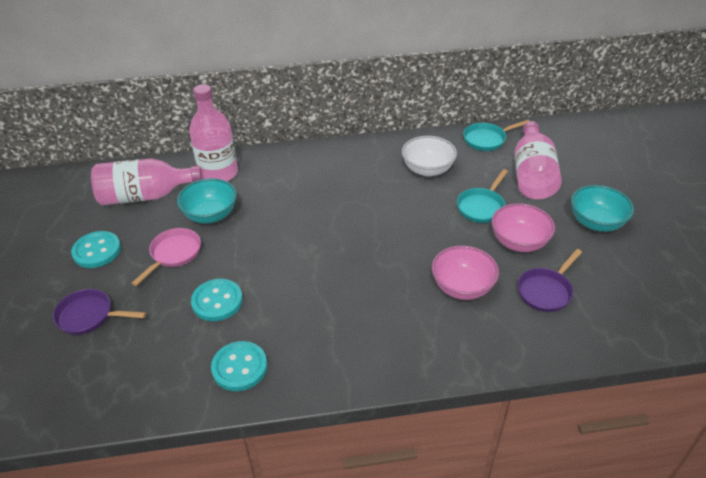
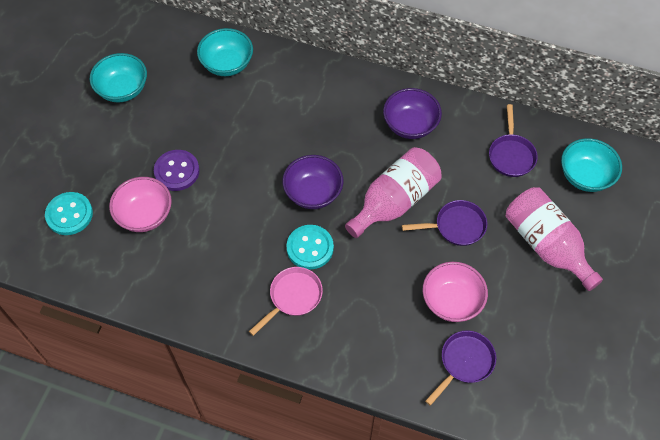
pink bottle: [91,158,202,205] [189,84,238,181] [514,121,562,200] = 3 -> [345,147,442,238] [506,187,603,291] = 2
purple bowl: none = 0 -> [282,155,344,209] [383,88,442,139] = 2
purple button: none = 0 -> [154,150,200,191] = 1
purple pan: [53,289,146,335] [517,249,582,312] = 2 -> [402,200,487,246] [425,330,496,406] [489,104,538,177] = 3
turquoise bowl: [177,178,237,223] [571,185,634,232] = 2 -> [90,53,147,103] [197,28,253,76] [561,138,622,192] = 3
turquoise button: [71,231,121,268] [191,279,243,321] [211,341,267,391] = 3 -> [45,192,93,235] [286,225,334,270] = 2
turquoise pan: [457,169,508,223] [463,119,530,151] = 2 -> none = 0
white bowl: [402,136,457,177] = 1 -> none = 0

